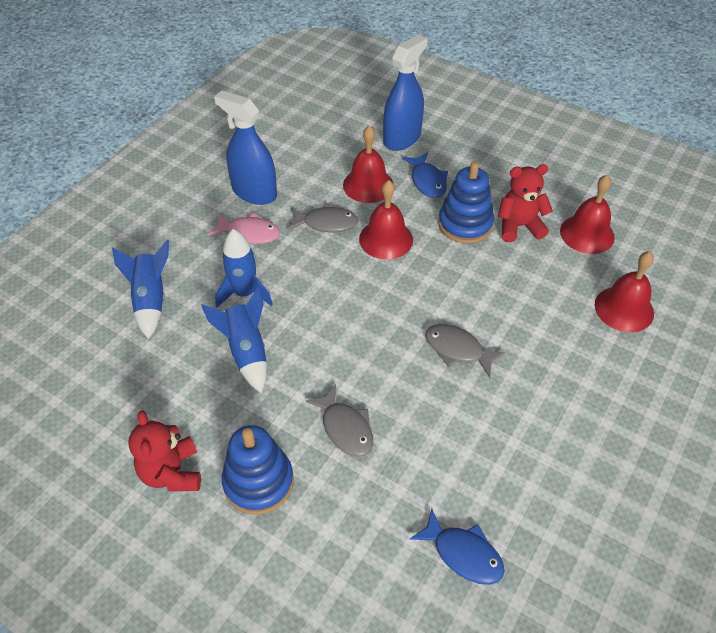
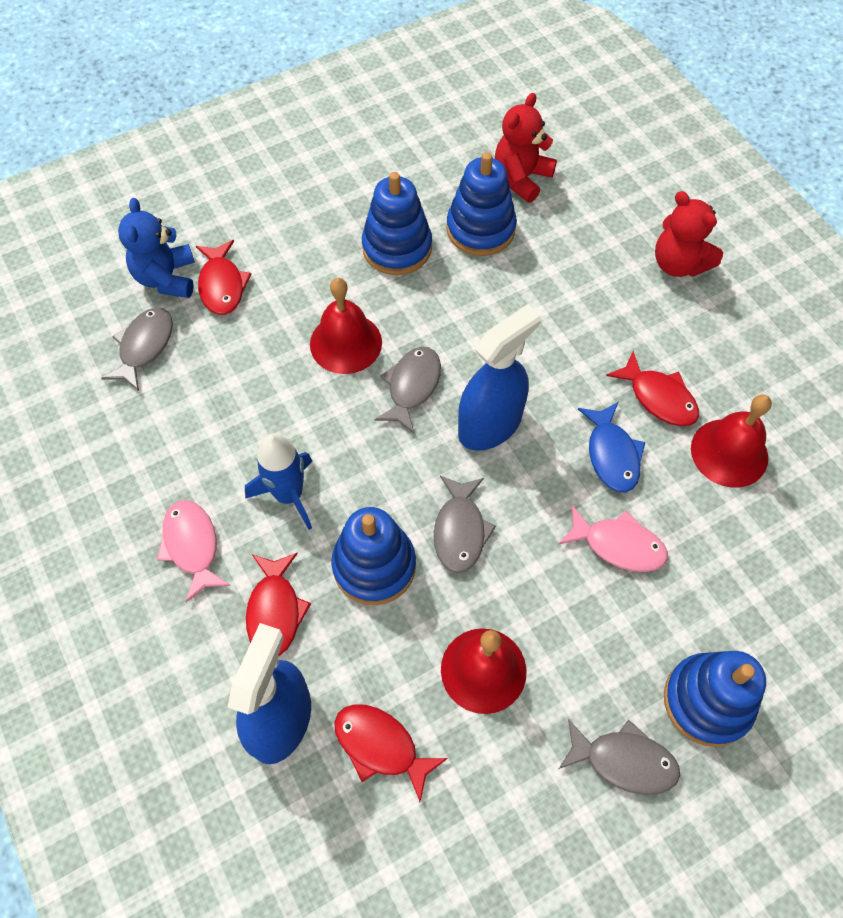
blue fish: [402,152,448,198] [410,508,505,585] = 2 -> [578,402,646,493] = 1
blue rocket: [112,240,169,339] [201,287,267,393] [215,229,273,307] = 3 -> [245,433,313,530] = 1
blue stacking toy: [222,425,294,515] [438,161,494,244] = 2 -> [331,507,416,605] [362,172,432,275] [446,152,517,256] [664,651,766,747] = 4
blue teddy bear: none = 0 -> [118,198,195,298] = 1
grey fish: [288,203,358,233] [306,385,373,457] [425,324,505,377] = 3 -> [101,308,173,391] [375,347,441,433] [434,476,496,573] [559,719,680,795] = 4
pink fish: [208,213,280,244] = 1 -> [157,500,231,602] [558,505,668,572] = 2
red bell: [343,125,393,203] [359,180,413,259] [560,175,615,254] [595,251,654,332] = 4 -> [310,278,382,374] [441,628,527,714] [691,394,772,488] = 3
red fish: none = 0 -> [196,240,251,315] [246,553,311,656] [334,704,448,802] [606,351,699,426] = 4

